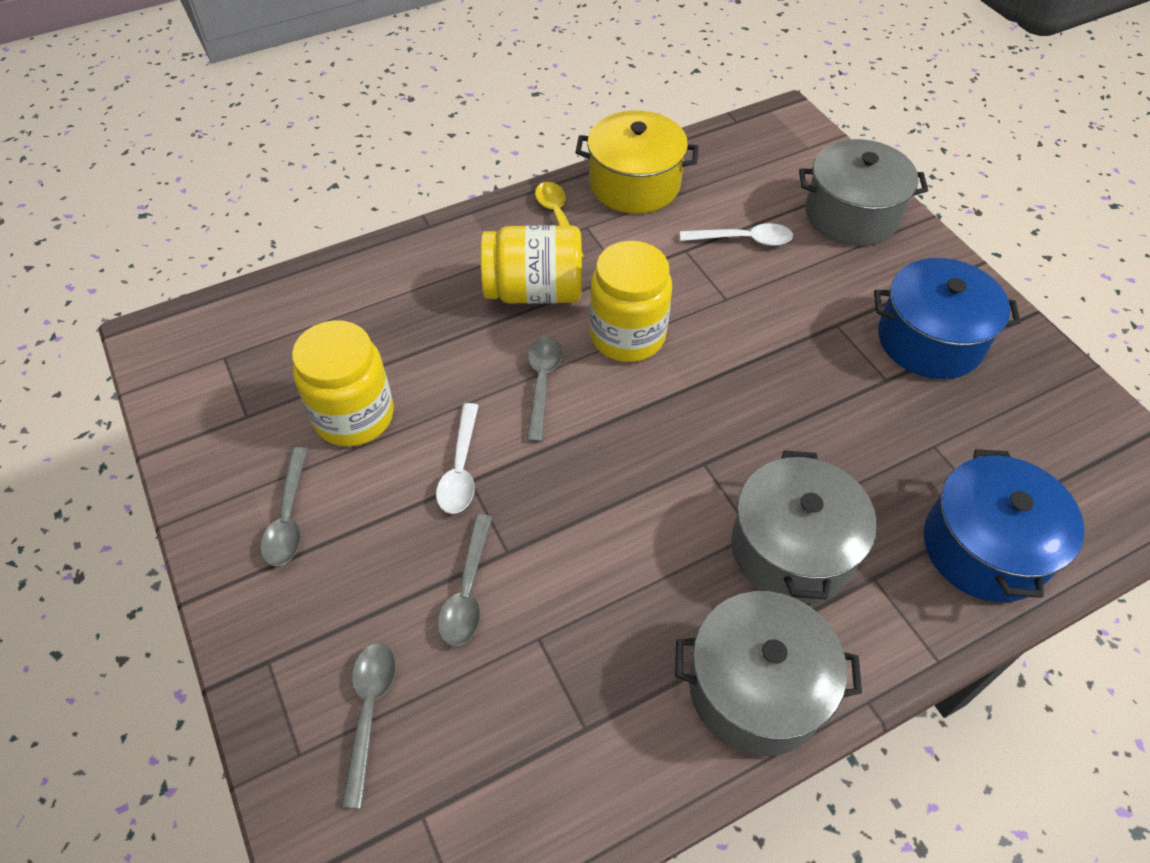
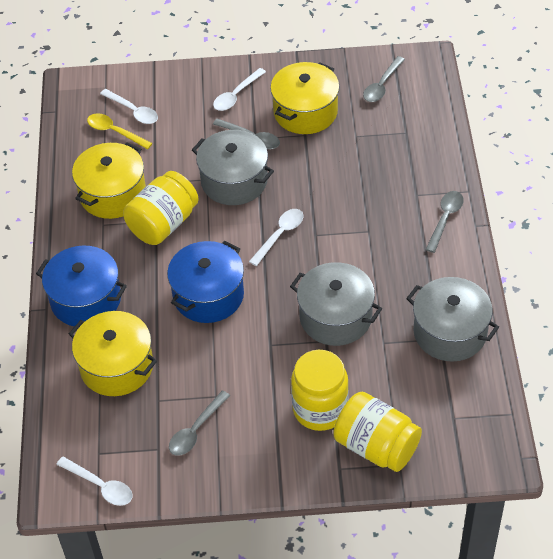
white spoon: [436,403,479,514] [680,223,793,246] = 2 -> [56,456,133,506] [100,89,158,124] [213,68,266,111] [249,209,303,266] = 4
yellow pot: [575,110,698,214] = 1 -> [69,311,157,396] [72,143,146,219] [270,62,340,134] = 3

